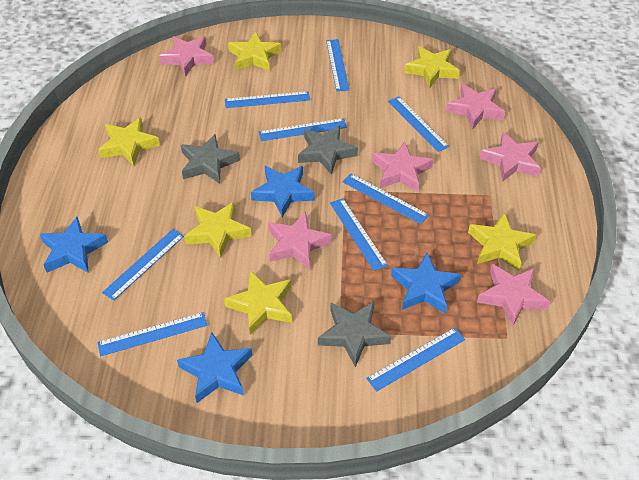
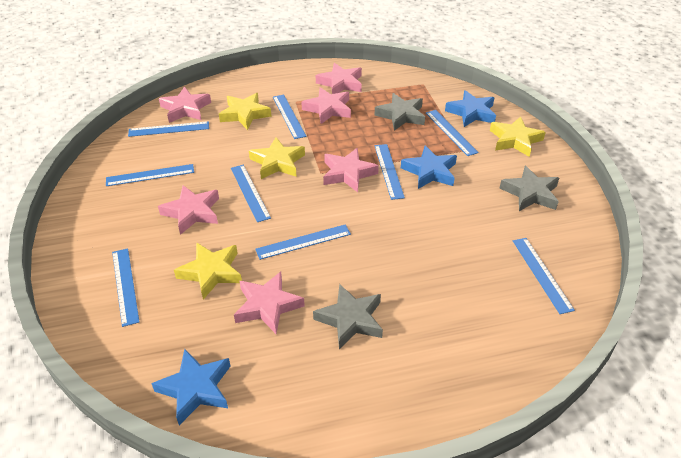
blue star: [40,217,108,272] [177,332,252,403] [251,166,314,217] [391,253,461,314] = 4 -> [151,349,231,425] [401,145,457,189] [445,90,496,127] = 3
yellow star: [98,117,160,166] [184,202,251,258] [224,270,292,335] [228,32,282,71] [404,46,460,89] [468,212,536,271] = 6 -> [174,242,242,300] [219,93,272,130] [249,137,305,179] [490,116,546,157] = 4

